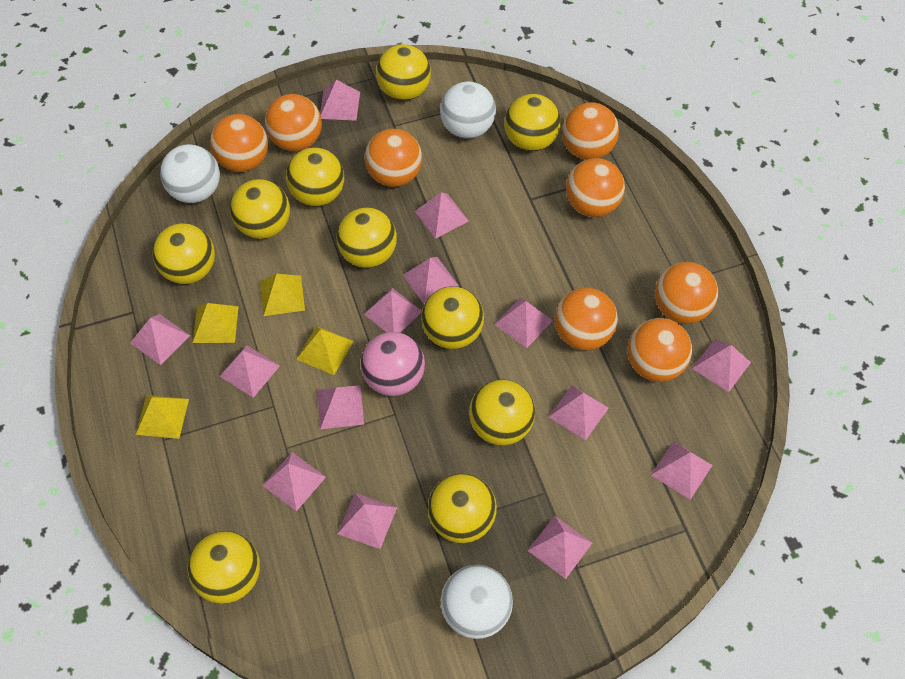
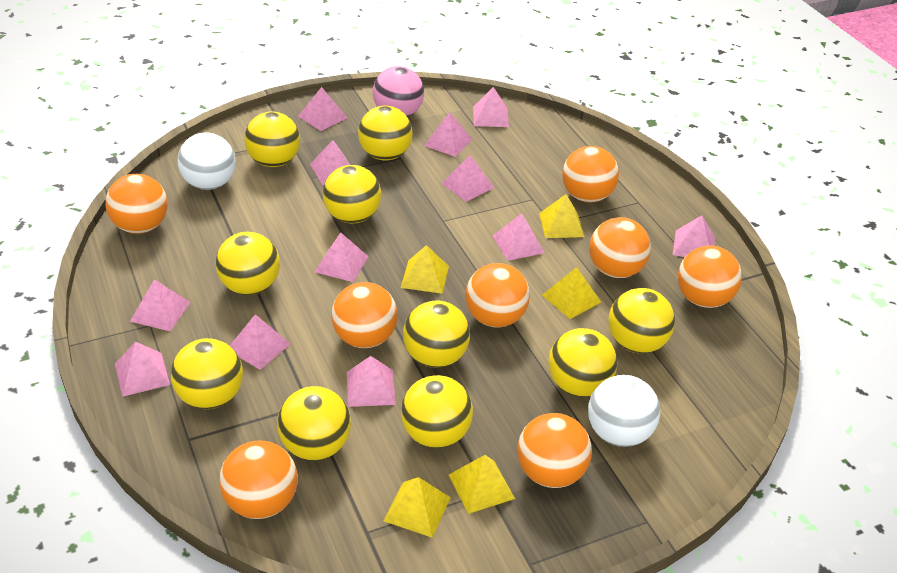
pink pyramid: [130,314,190,365] [220,345,280,398] [262,452,326,511] [317,385,364,429] [320,80,360,121] [337,493,397,549] [364,288,422,333] [403,257,459,304] [415,192,469,239] [494,297,553,348] [527,516,592,579] [549,385,609,441] [651,441,713,500] [692,339,751,392] = 14 -> [115,341,170,397] [130,279,191,332] [230,314,291,370] [298,87,348,131] [310,140,350,185] [314,233,369,282] [347,356,396,407] [424,112,472,157] [441,155,494,202] [473,87,509,127] [493,213,545,261] [673,215,715,257] = 12
white ball: [160,144,220,203] [440,82,496,139] [441,565,513,639] = 3 -> [177,132,236,190] [588,375,660,447] = 2
yellow pyramid: [136,395,189,439] [193,303,239,343] [260,274,305,316] [296,326,354,375] = 4 -> [384,477,451,538] [401,245,449,294] [449,455,515,514] [539,194,584,238] [542,267,601,319] = 5

